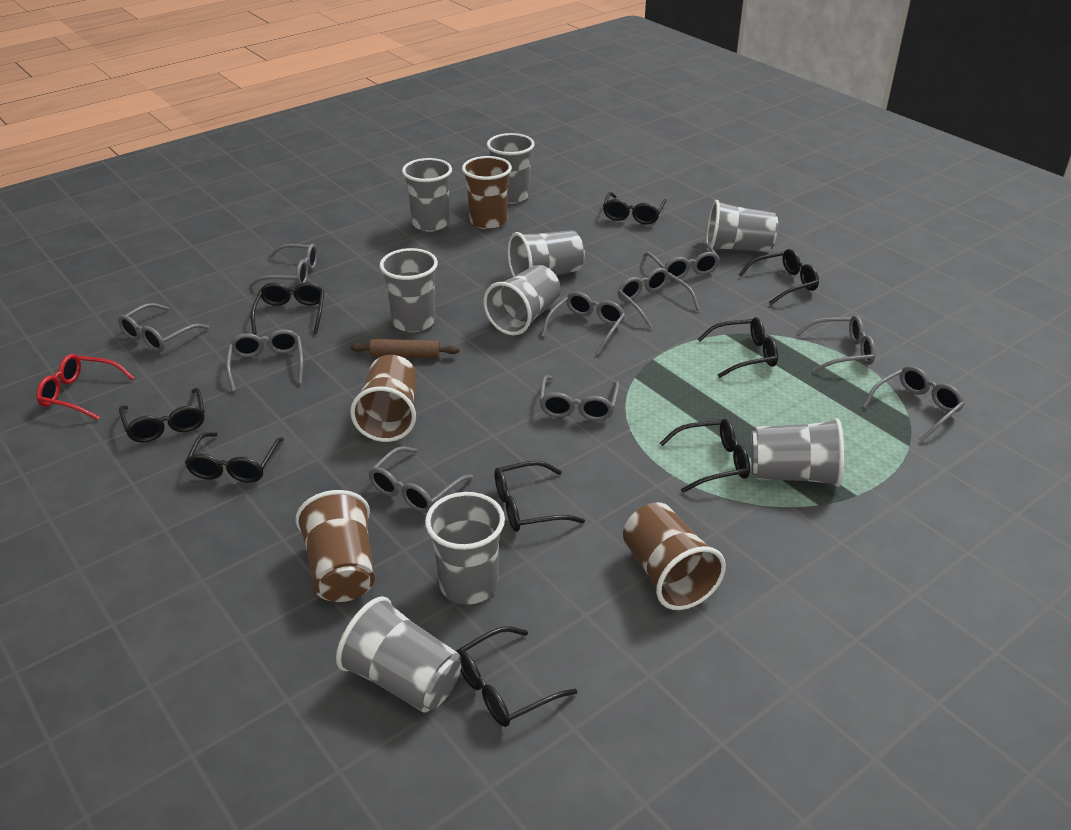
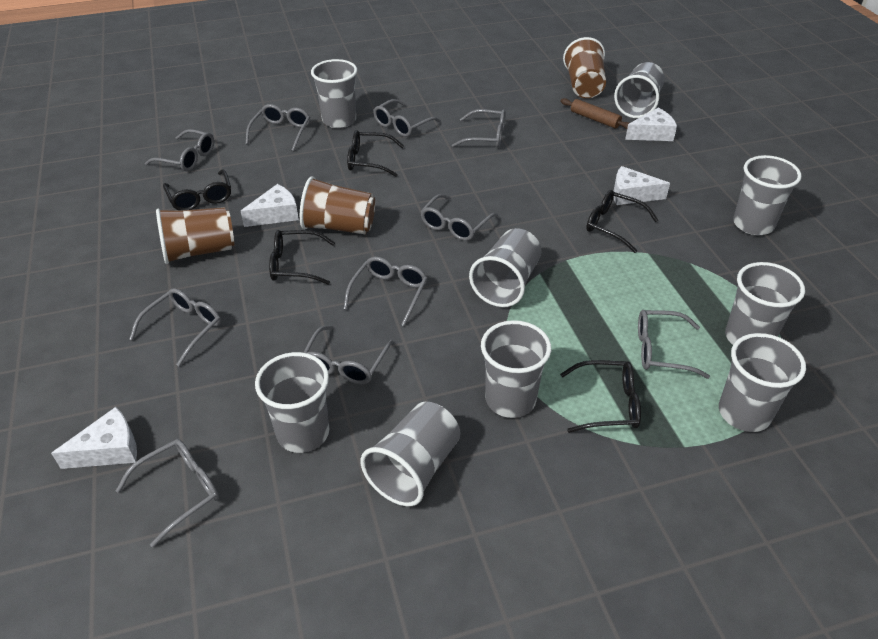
black glasses: [119,388,205,442] [185,432,284,483] [251,282,325,335] [456,626,577,727] [495,461,585,532] [603,192,667,225] [660,419,750,493] [698,317,778,378] [738,249,819,305] = 9 -> [163,169,231,210] [269,230,335,285] [347,130,404,177] [560,360,641,433] [586,190,658,253] = 5
brown cup: [295,490,375,602] [350,355,417,442] [462,156,512,229] [623,502,726,610] = 4 -> [156,207,234,264] [300,176,375,234] [563,37,606,98] = 3
red glasses: [36,354,135,420] = 1 -> none = 0
white cheese: none = 0 -> [51,407,137,469] [241,184,299,227] [614,166,670,205] [625,108,677,141] = 4

